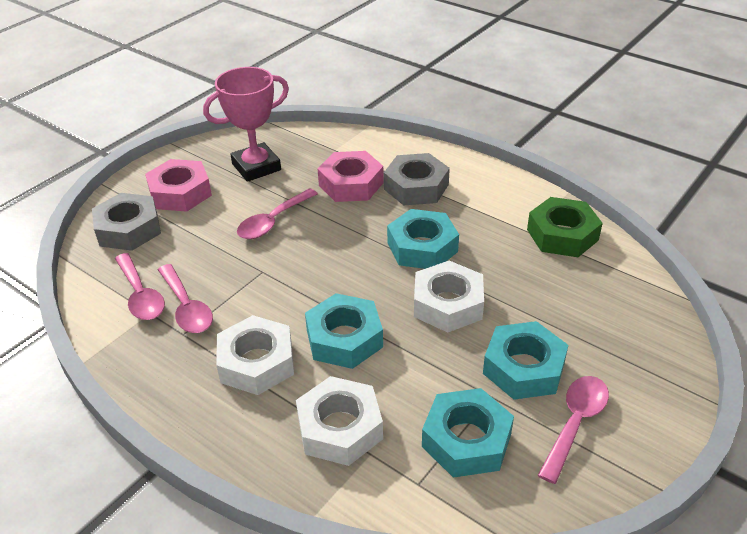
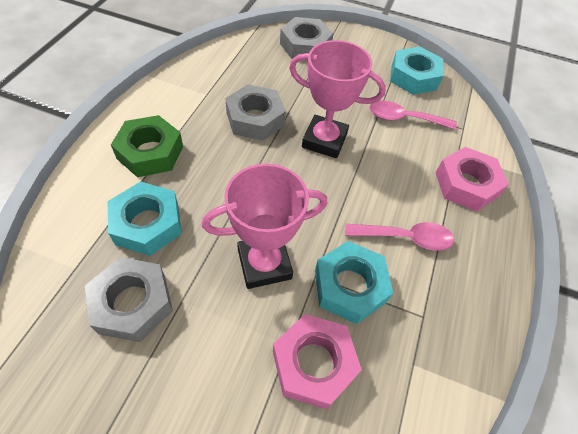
grey nut: [92,193,161,251] [384,153,450,205] = 2 -> [85,257,173,342] [225,84,286,141] [280,17,333,59] = 3
pink spoon: [115,253,165,320] [158,264,213,333] [237,188,318,239] [538,376,609,484] = 4 -> [345,222,454,251] [369,101,457,129] = 2
pink trophy: [203,67,289,182] = 1 -> [202,164,327,289] [289,40,386,158] = 2
turquoise nut: [305,293,383,369] [387,209,459,269] [422,388,514,478] [483,321,568,400] = 4 -> [108,182,182,256] [315,241,393,324] [390,47,443,95] = 3
white nut: [216,315,294,395] [296,376,383,466] [414,261,484,332] = 3 -> none = 0

